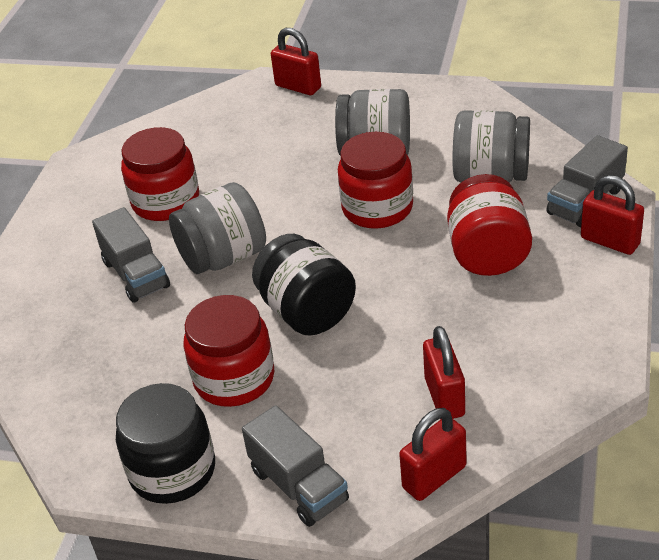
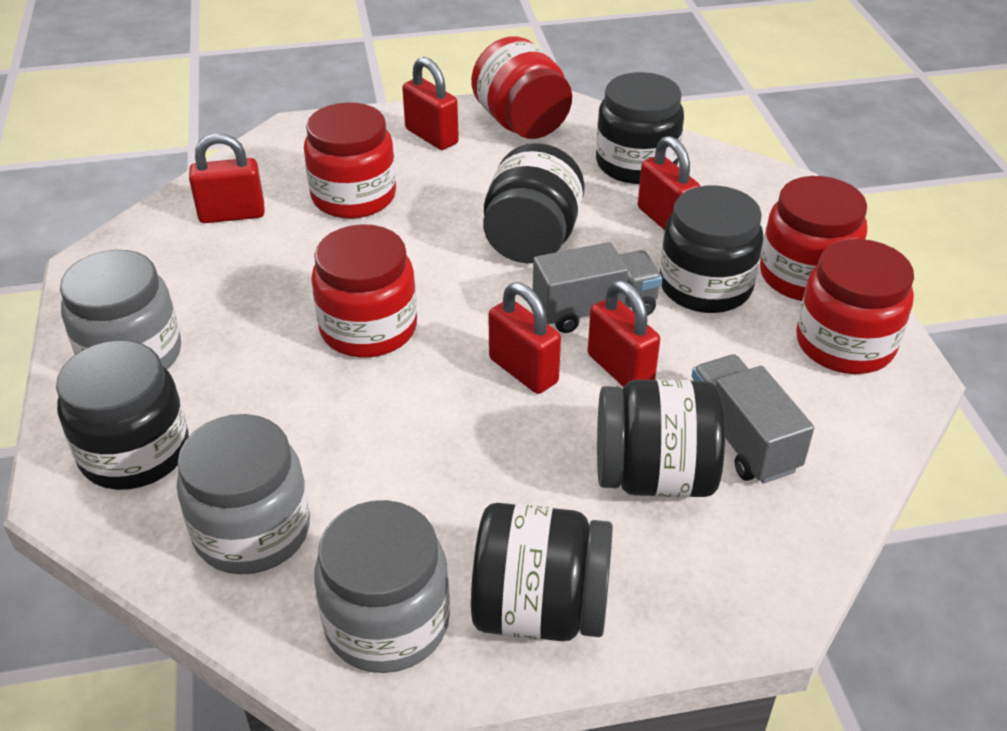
black jar: [116,383,215,504] [252,234,356,336] = 2 -> [56,340,189,490] [471,503,613,641] [483,143,585,263] [596,72,684,184] [597,379,725,497] [660,185,764,313] = 6
grey truck: [92,207,170,303] [242,405,349,527] [546,135,628,227] = 3 -> [533,242,662,333] [692,354,814,484] = 2
red jar: [121,127,199,221] [184,295,274,407] [338,132,413,229] [447,174,532,276] = 4 -> [304,102,396,219] [311,224,417,358] [471,36,572,139] [760,176,867,301] [796,239,914,374] = 5
red padlock: [271,28,321,95] [399,408,467,501] [423,326,465,419] [581,175,644,255] = 4 -> [189,133,265,223] [402,57,459,150] [488,282,561,394] [588,281,660,387] [638,136,700,230] = 5

